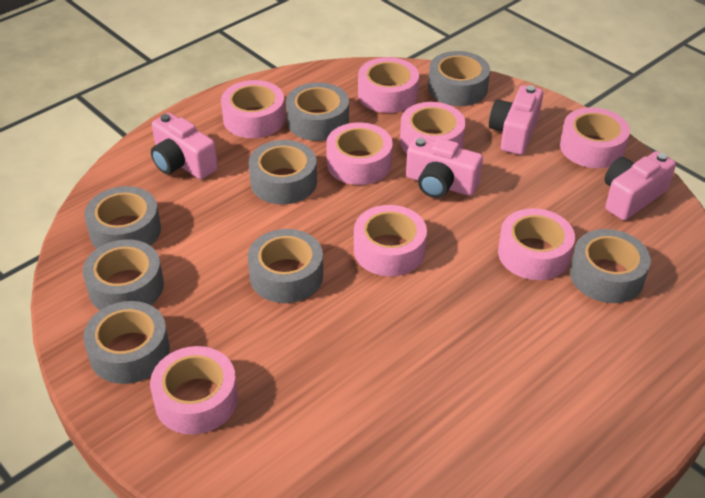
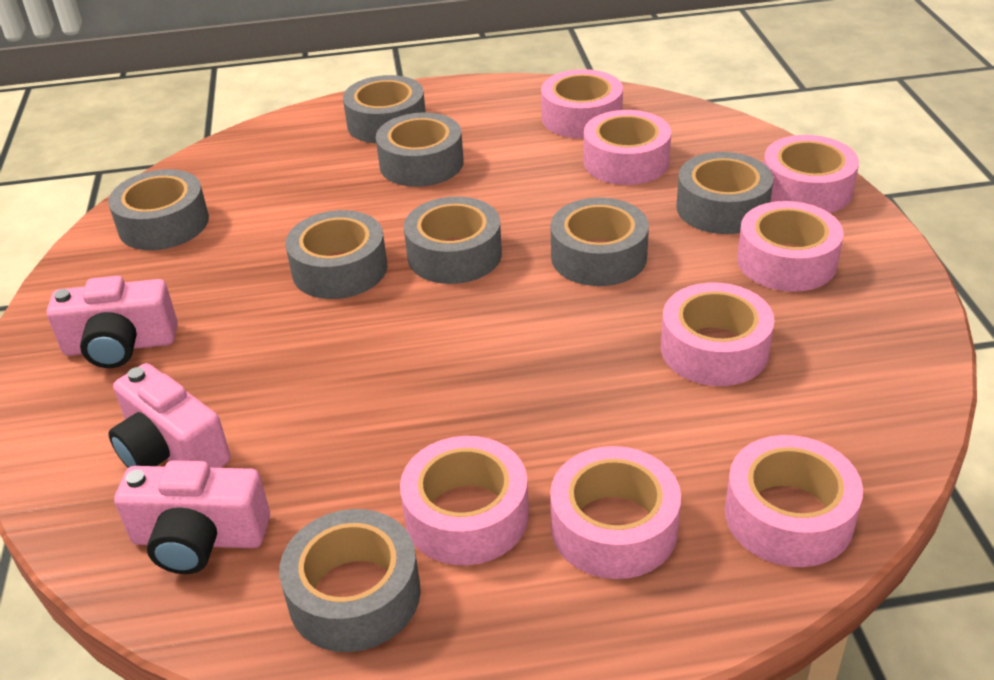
pink camera: [151,113,218,179] [406,137,483,198] [489,85,543,155] [604,151,676,220] = 4 -> [47,276,178,368] [108,363,230,468] [114,460,270,574] = 3

